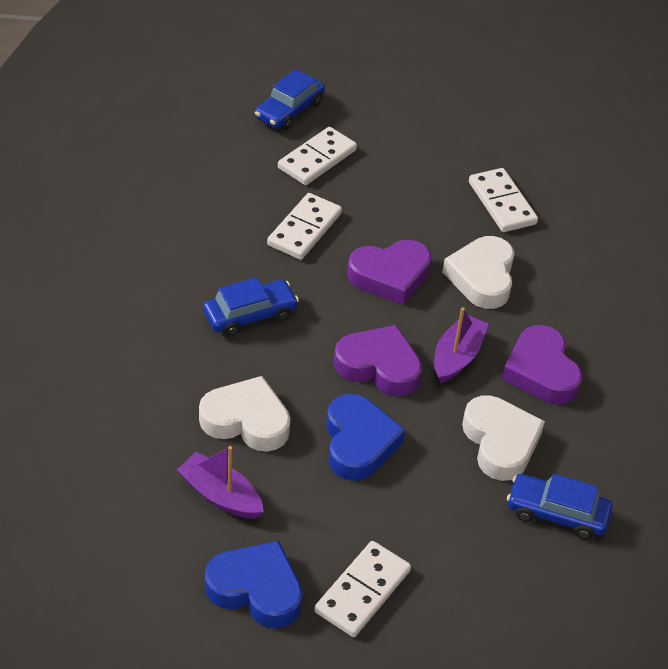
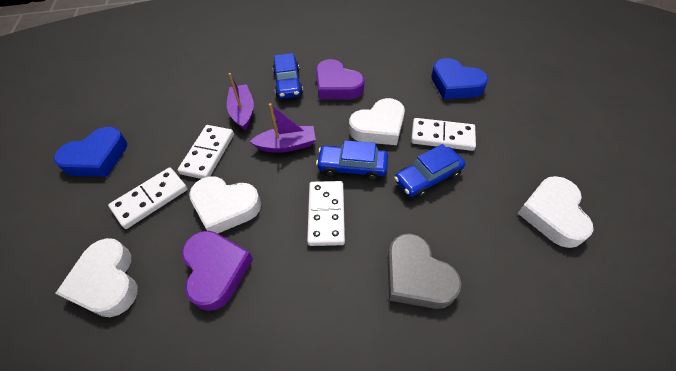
grey heart: none = 0 -> [388,233,462,309] = 1
purple heart: [334,325,422,396] [347,240,431,305] [502,325,582,404] = 3 -> [182,231,253,311] [316,59,365,100] = 2
white heart: [199,376,290,452] [442,236,514,309] [462,395,545,481] = 3 -> [55,238,138,317] [189,176,261,233] [349,98,405,145] [518,176,594,248] = 4

